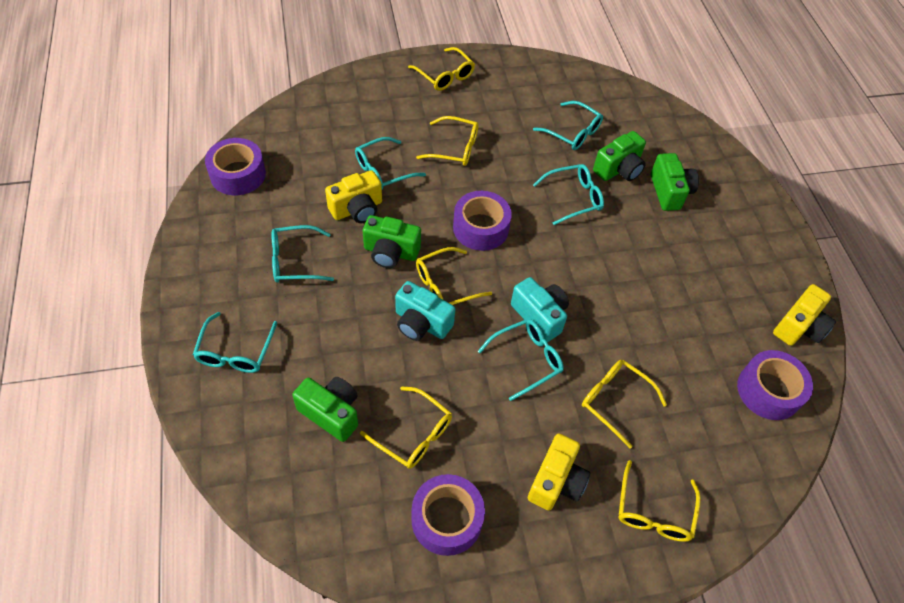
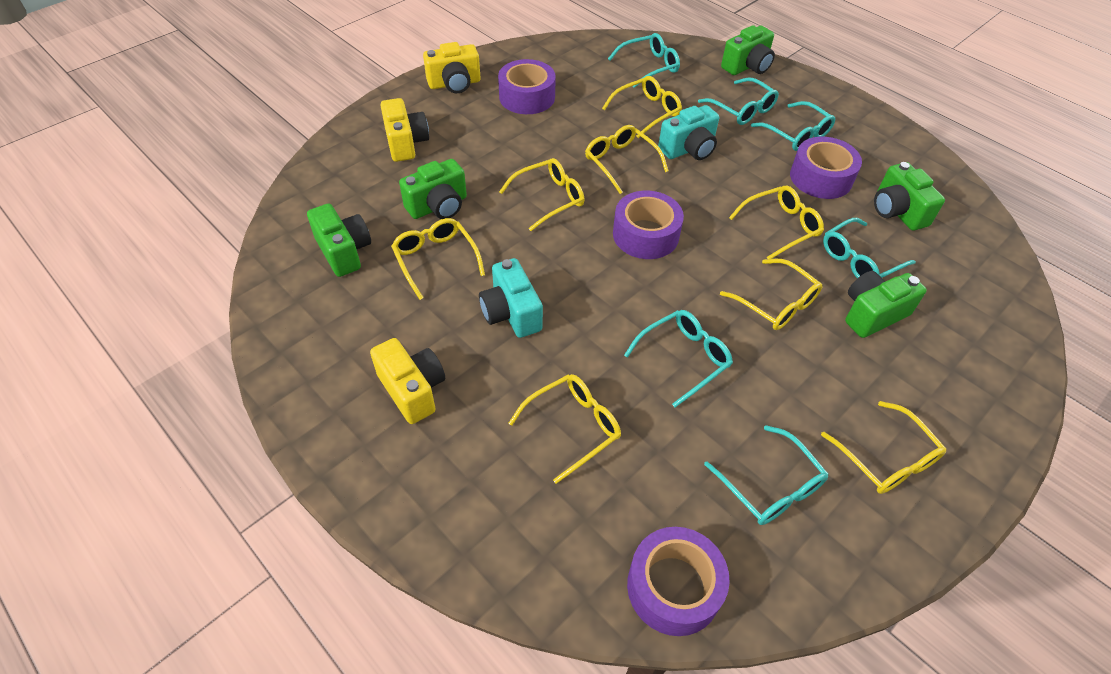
green camera: [292,377,358,442] [363,215,421,268] [593,131,646,181] [651,153,699,211] = 4 -> [307,203,371,277] [399,159,467,219] [721,25,775,75] [845,271,927,338] [874,162,945,231] = 5
yellow glasses: [360,386,452,469] [408,47,475,91] [416,116,479,166] [416,247,492,305] [582,360,667,448] [618,460,701,542] = 6 -> [391,218,485,300] [499,158,584,231] [508,374,621,484] [585,125,668,194] [602,76,682,138] [720,259,822,330] [729,186,824,259] [821,401,946,494] = 8

